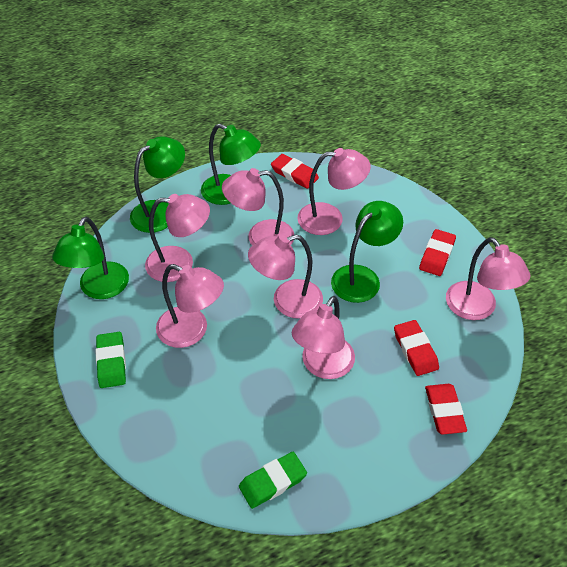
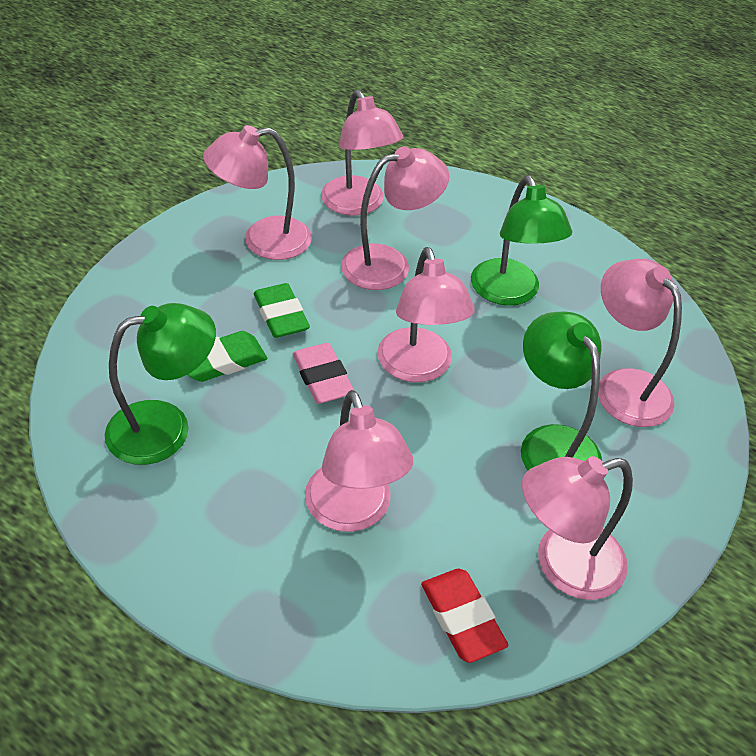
green lamp: [52,217,129,299] [130,137,185,233] [201,124,261,205] [331,201,403,303] = 4 -> [105,303,216,465] [471,175,572,306] [521,312,602,470] = 3
pink eraser: none = 0 -> [293,343,354,404] = 1
red eraser: [271,154,319,189] [394,320,439,376] [419,229,456,276] [425,384,467,435] = 4 -> [421,569,508,663] = 1

